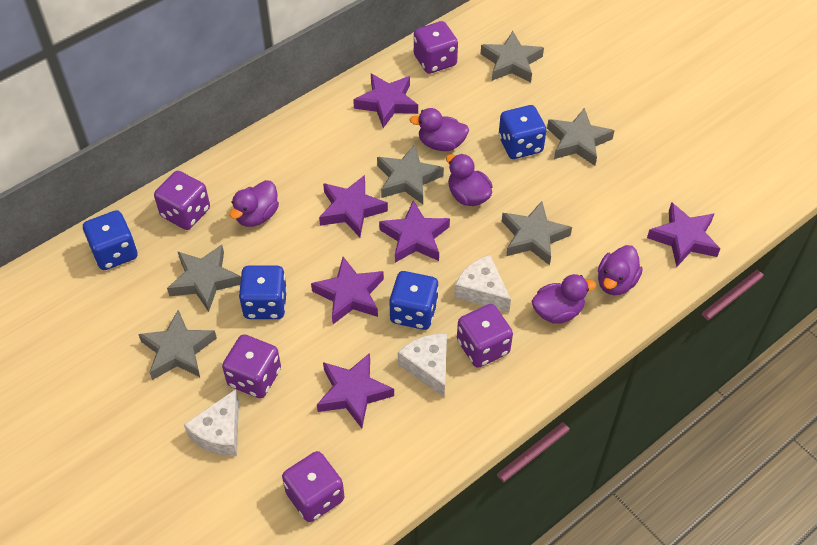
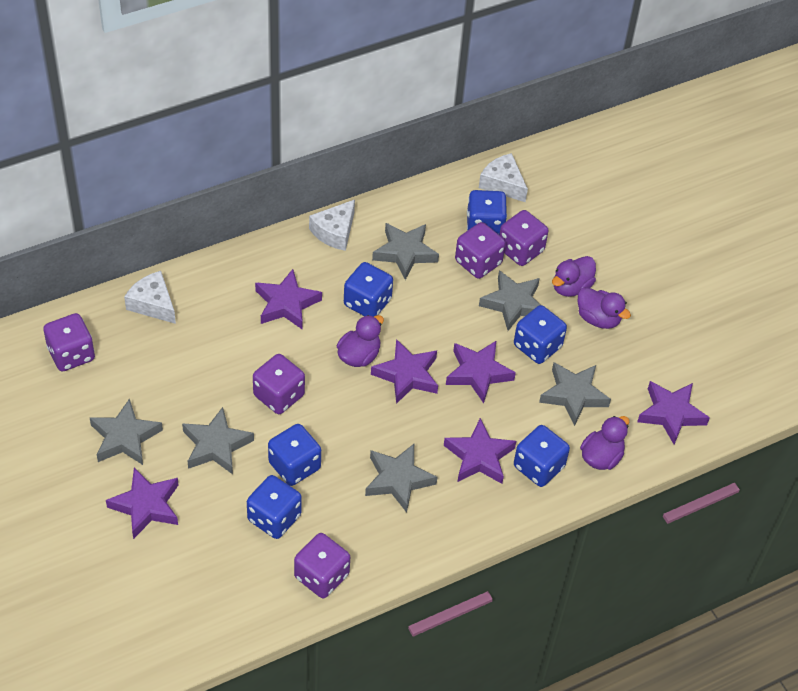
blue dice: [83,210,138,270] [239,266,287,319] [389,271,439,330] [499,105,547,159] = 4 -> [247,475,302,539] [268,424,321,486] [344,262,393,317] [467,190,507,234] [514,305,567,364] [514,425,570,487] = 6
purple duck: [230,180,279,227] [409,108,469,151] [446,154,492,206] [532,274,596,324] [598,245,643,295] = 5 -> [337,315,384,367] [552,256,596,297] [578,287,631,329] [580,416,629,470] = 4

